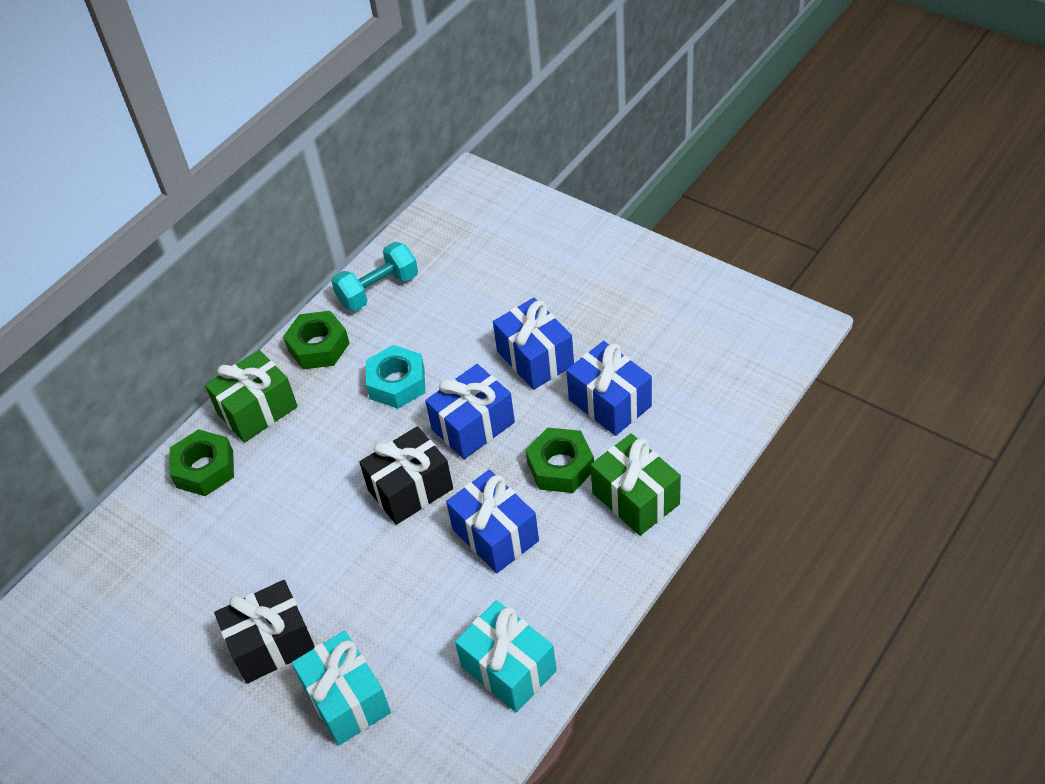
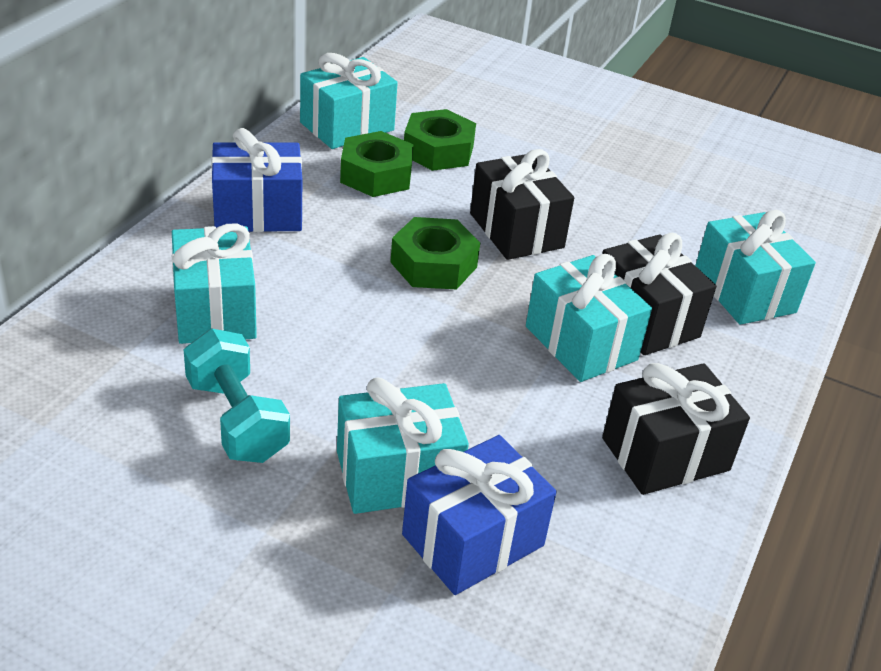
black gift: [214,580,315,683] [359,426,453,525] = 2 -> [470,149,574,260] [602,233,716,355] [602,363,750,495] = 3
blue gift: [425,364,515,459] [446,470,539,573] [493,298,574,390] [566,341,652,436] = 4 -> [211,128,302,232] [402,435,556,595] = 2
green gift: [205,350,298,443] [590,433,681,536] = 2 -> none = 0
turquoise gift: [292,631,391,745] [455,600,557,712] = 2 -> [172,224,257,344] [300,53,398,149] [337,378,469,514] [526,254,652,382] [695,210,816,325] = 5
turquoise nut: [366,345,425,409] = 1 -> none = 0

